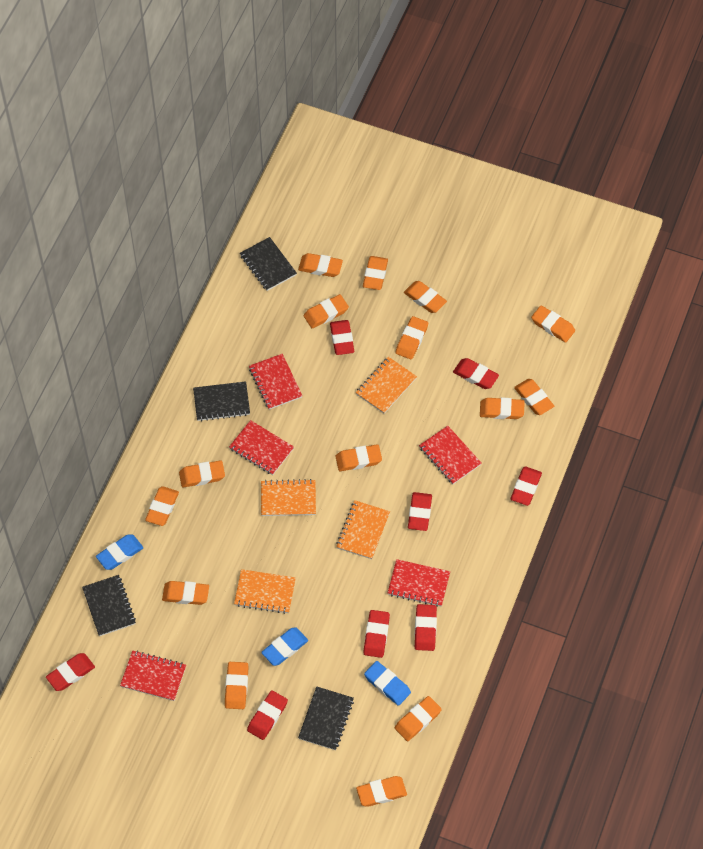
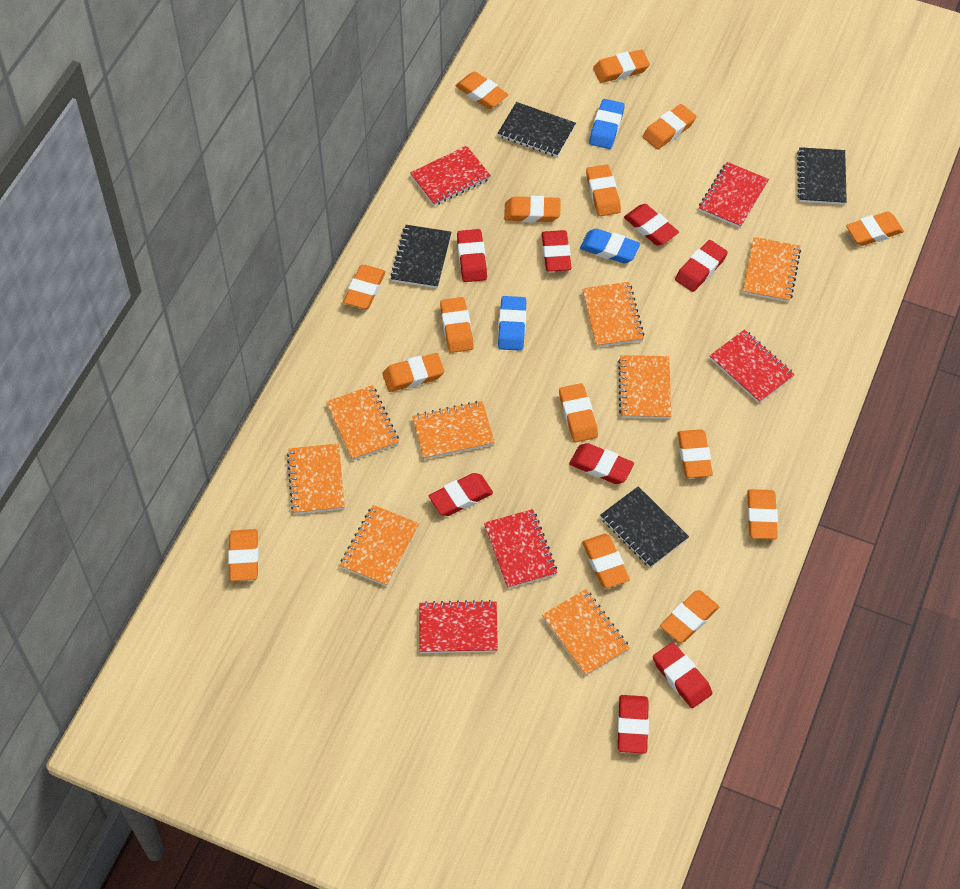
orange notebook: [234,569,296,614] [261,479,316,516] [336,500,390,559] [356,357,417,414] = 4 -> [287,443,345,514] [326,385,399,461] [340,505,420,586] [412,401,495,460] [542,589,630,676] [582,282,645,347] [618,355,671,419] [742,237,801,302] = 8

